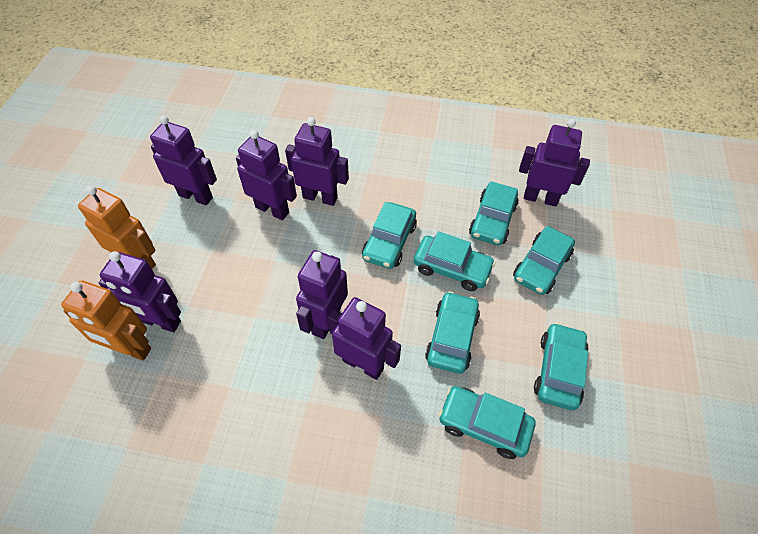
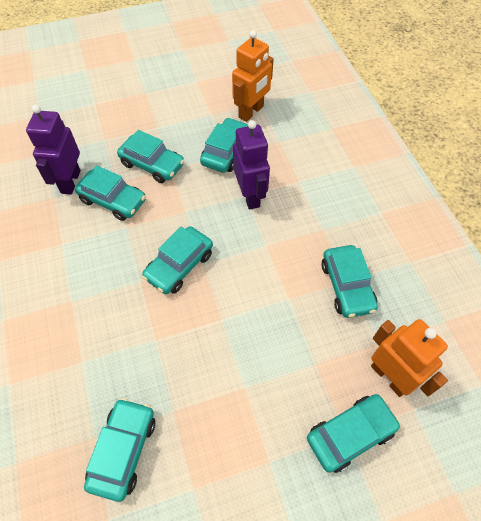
purple robot: [99,251,181,332] [150,115,217,206] [236,130,297,220] [285,117,349,206] [296,250,348,339] [328,297,401,380] [519,119,590,207] = 7 -> [26,105,81,195] [233,120,270,210] = 2

